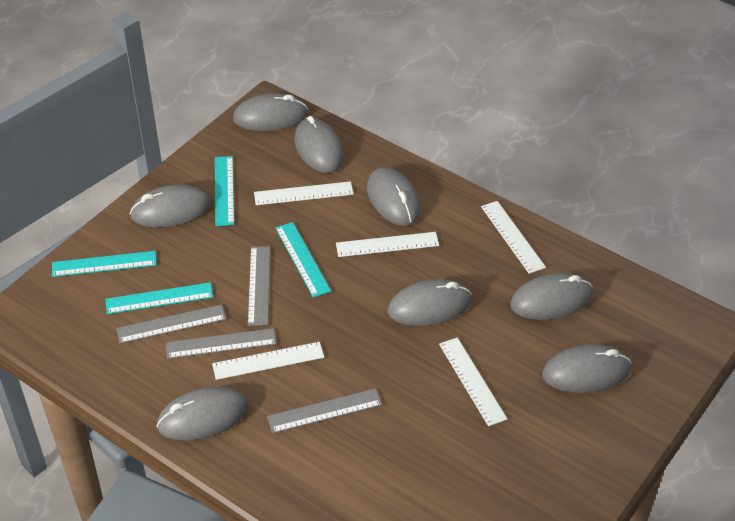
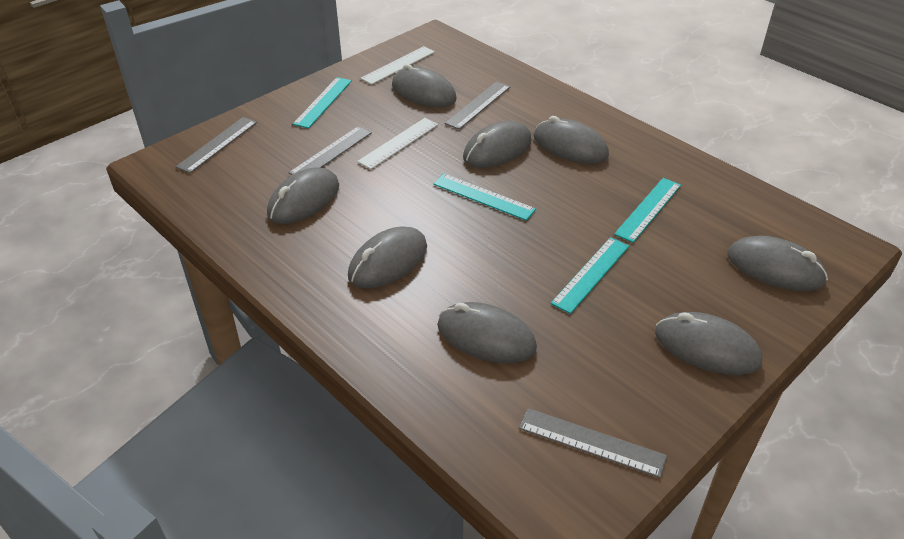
white ruler: [212,342,324,380] [254,181,353,205] [336,232,439,257] [439,337,507,426] [481,201,546,274] = 5 -> [357,118,438,169] [360,46,435,85] = 2

